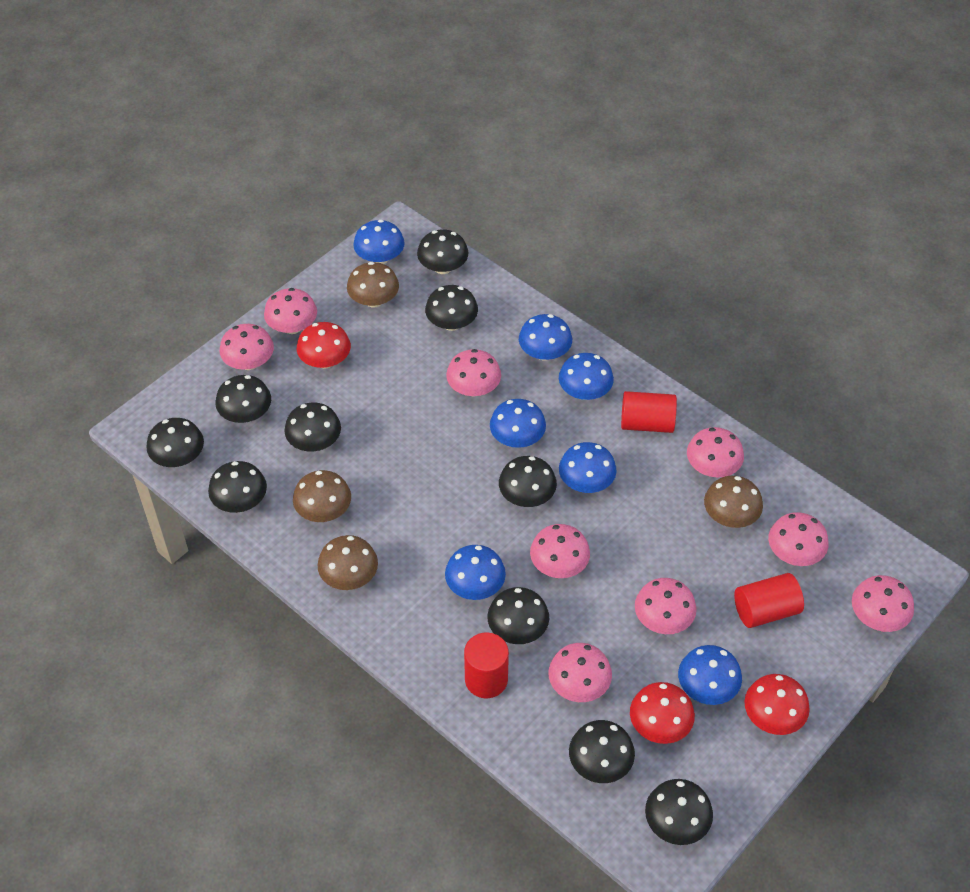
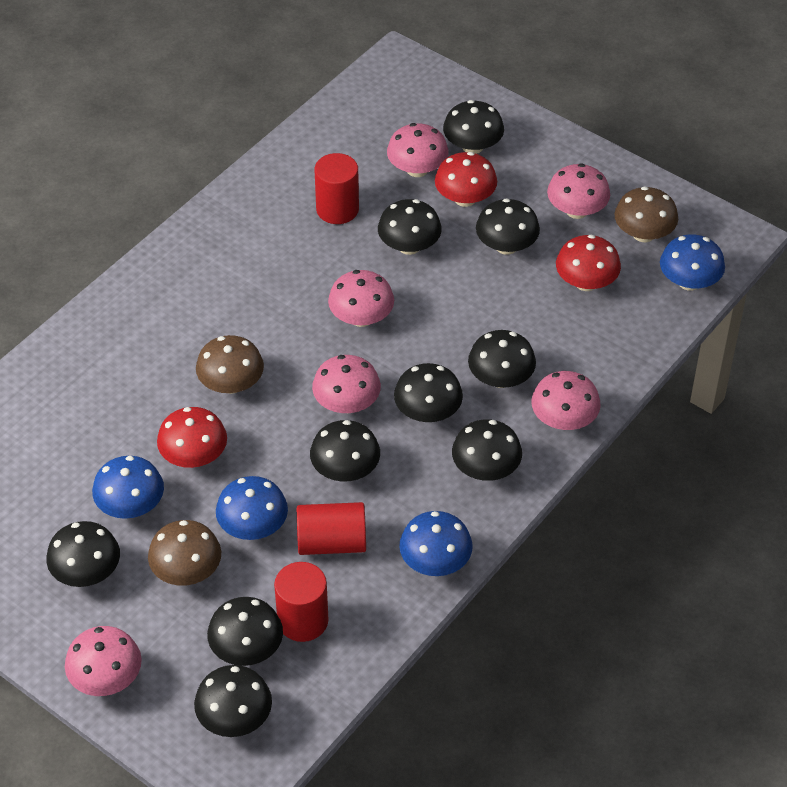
blue mushroom: [353,220,405,264] [445,545,506,600] [490,399,546,448] [519,314,572,361] [559,353,614,400] [559,442,617,493] [678,645,742,705] = 7 -> [92,456,164,519] [216,476,288,540] [399,511,473,576] [660,234,725,291] = 4
brown mushroom: [293,470,351,522] [318,535,378,590] [347,262,399,308] [704,476,763,528] = 4 -> [148,520,221,586] [196,335,264,394] [615,186,678,242] = 3
pink mushroom: [220,324,274,370] [264,288,317,334] [446,349,501,397] [530,524,590,578] [548,643,612,702] [635,578,697,634] [687,427,744,478] [768,512,829,566] [852,575,914,632] = 9 -> [65,626,142,696] [312,355,381,413] [328,270,394,327] [387,123,449,177] [531,371,601,430] [547,163,610,219] = 6

